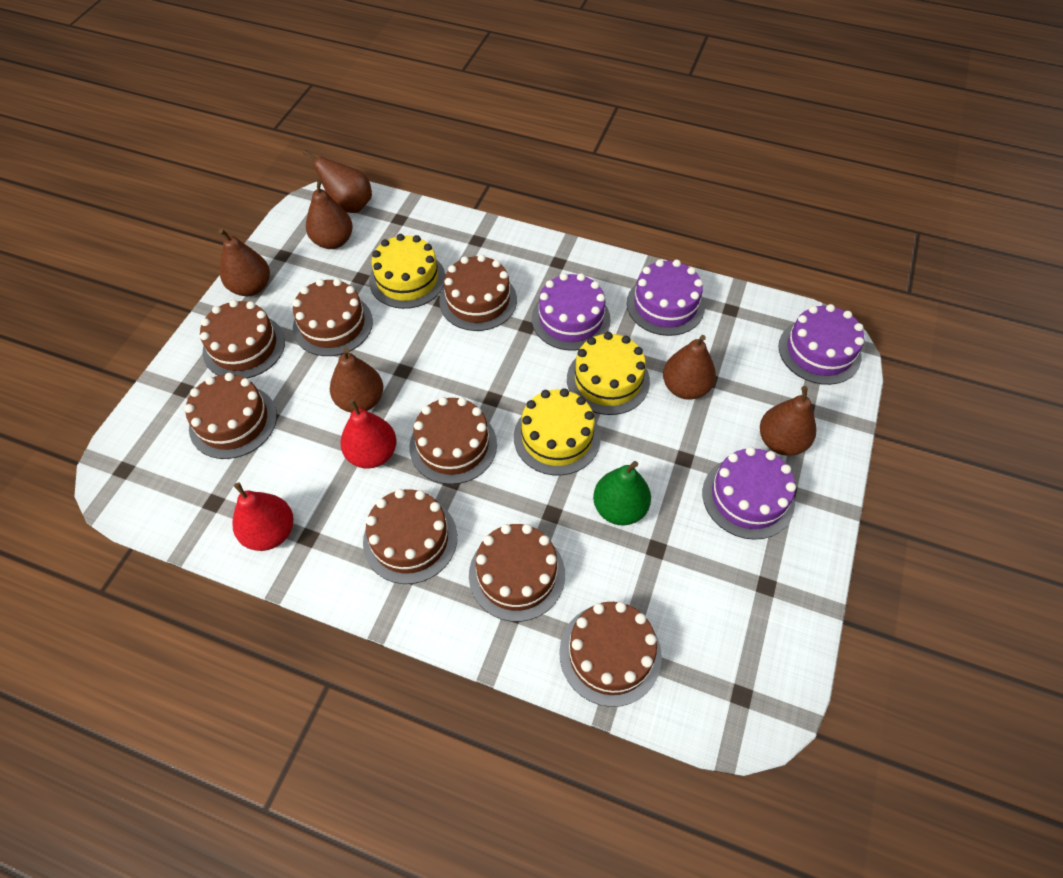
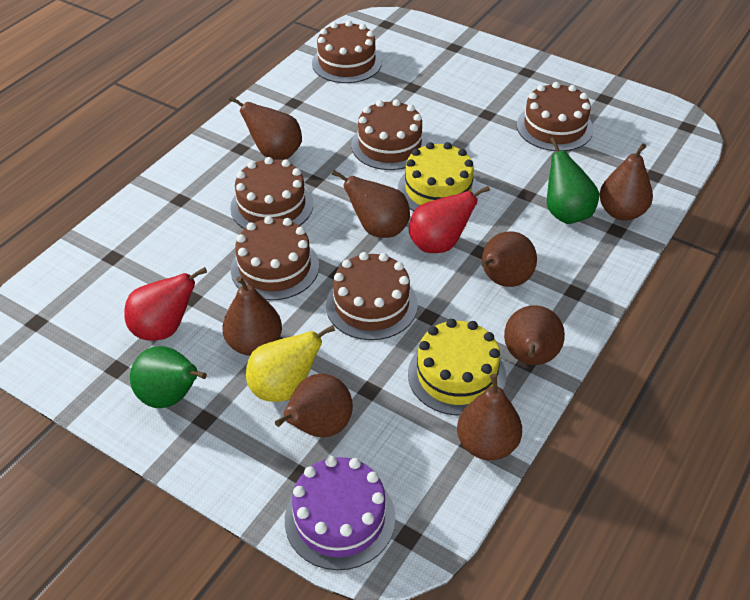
brown cake: [184,373,277,459] [200,300,285,379] [293,279,373,356] [363,489,457,584] [409,397,497,485] [439,254,517,331] [469,524,565,622] [559,602,662,707] = 8 -> [230,157,313,229] [231,216,319,301] [312,21,382,83] [326,252,418,340] [351,99,429,170] [517,82,594,151] = 6
brown pear: [219,229,270,296] [303,150,372,213] [306,179,353,249] [330,348,383,413] [663,335,716,400] [760,386,816,456] = 6 -> [223,276,282,356] [229,96,302,160] [275,373,353,437] [332,170,410,238] [457,374,522,460] [481,232,537,287] [504,305,565,365] [599,143,653,221] = 8
green pear: [593,461,651,525] = 1 -> [130,346,207,408] [547,137,599,224] = 2
purple cake: [532,273,611,351] [627,259,705,336] [703,447,796,540] [779,304,864,385] = 4 -> [285,456,396,570] = 1
yellow cake: [369,234,445,309] [514,388,601,475] [567,332,650,415] = 3 -> [398,142,479,211] [408,319,506,415] = 2
yellow pear: none = 0 -> [246,325,335,402] = 1

